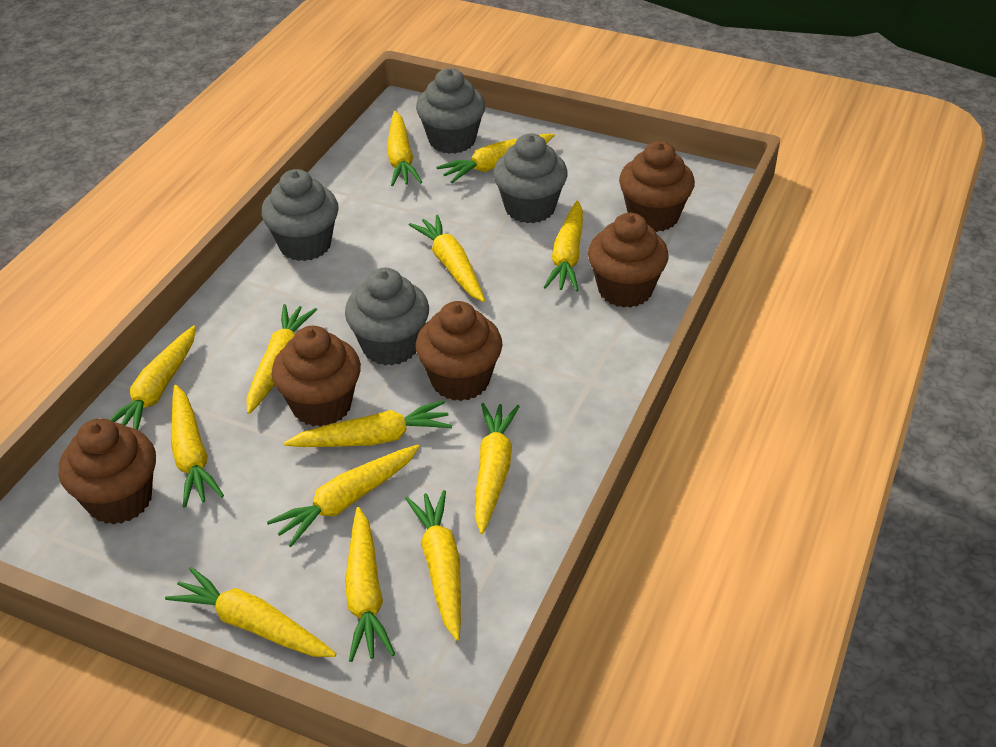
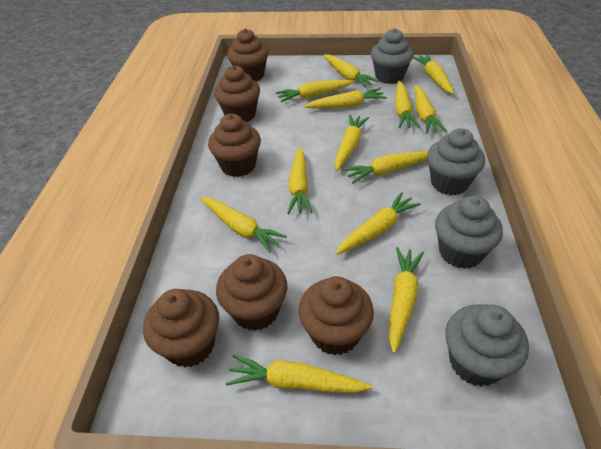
brown cupcake: [59,418,156,525] [272,326,361,427] [415,301,502,401] [588,213,669,308] [619,141,695,232] = 5 -> [143,289,219,367] [208,114,261,177] [214,65,260,122] [216,254,287,331] [227,28,269,81] [298,276,374,355] = 6

